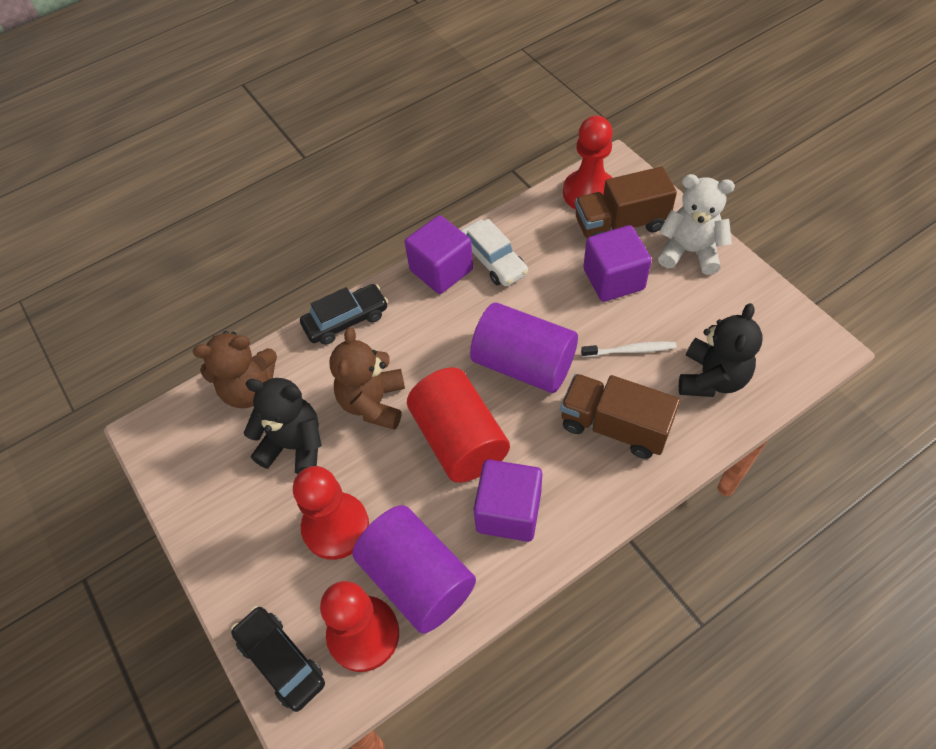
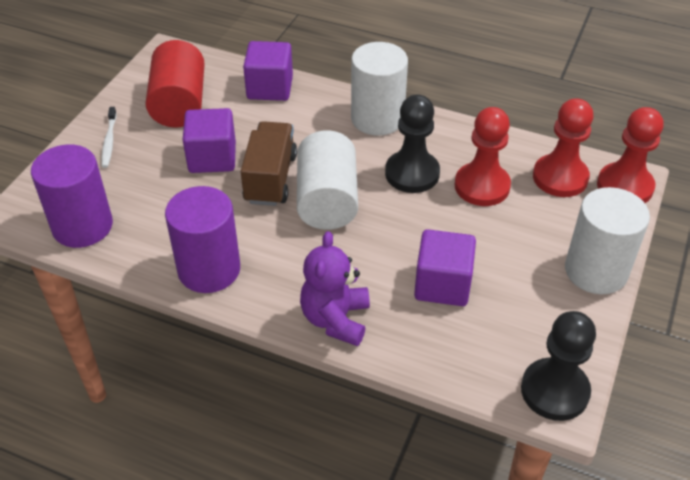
black car: [231,606,325,712] [300,284,388,345] = 2 -> none = 0
black pawn: none = 0 -> [385,95,440,193] [521,311,596,421] = 2
black teddy bear: [244,378,322,474] [679,303,762,397] = 2 -> none = 0
brown teddy bear: [193,331,277,409] [330,327,405,430] = 2 -> none = 0
brown truck: [560,374,680,459] [575,167,677,238] = 2 -> [241,121,297,206] = 1
purple teddy bear: none = 0 -> [300,231,370,346] = 1
white car: [461,219,528,286] = 1 -> none = 0
white cylinder: none = 0 -> [297,130,358,230] [351,42,408,136] [565,187,650,294] = 3
white teddy bear: [658,174,735,275] = 1 -> none = 0

